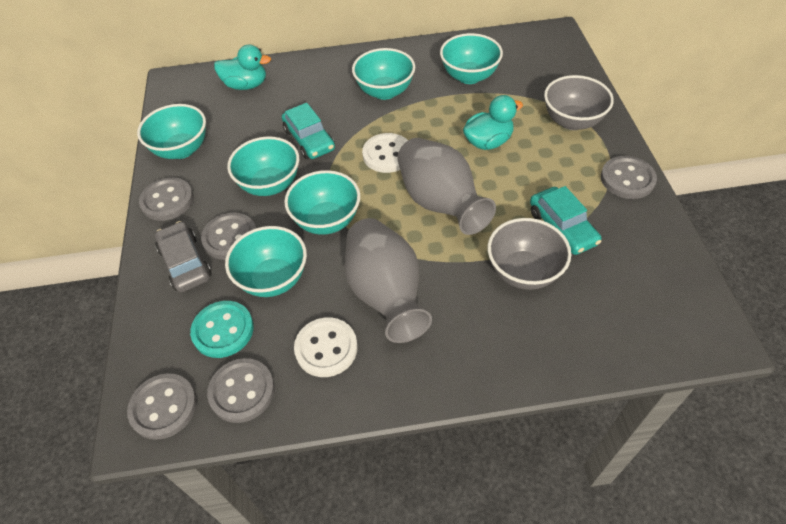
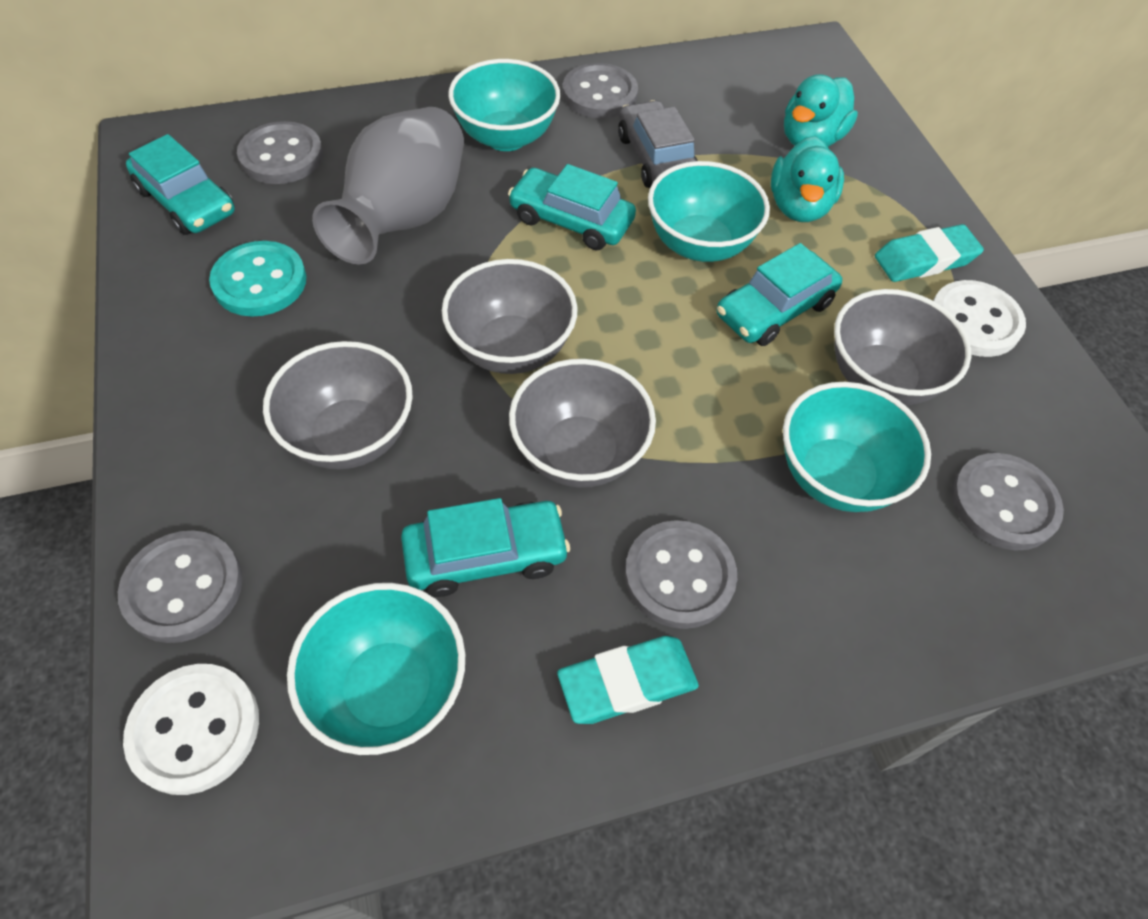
grey bowl: [488,218,571,290] [544,75,614,130] = 2 -> [263,341,413,470] [442,259,578,374] [509,359,656,488] [834,289,971,406] = 4
grey vase: [345,218,432,343] [397,138,496,235] = 2 -> [312,107,464,264] = 1
turquoise bowl: [137,104,206,159] [225,226,307,297] [227,137,299,196] [284,170,360,235] [352,48,415,100] [440,33,503,84] = 6 -> [287,583,465,755] [449,59,560,151] [648,161,770,262] [783,382,931,512] = 4
turquoise car: [282,103,335,159] [530,186,601,255] = 2 -> [126,134,235,235] [401,498,570,597] [508,164,636,250] [717,243,842,346] = 4
turquoise eraser: none = 0 -> [557,636,699,724] [875,224,984,282] = 2

